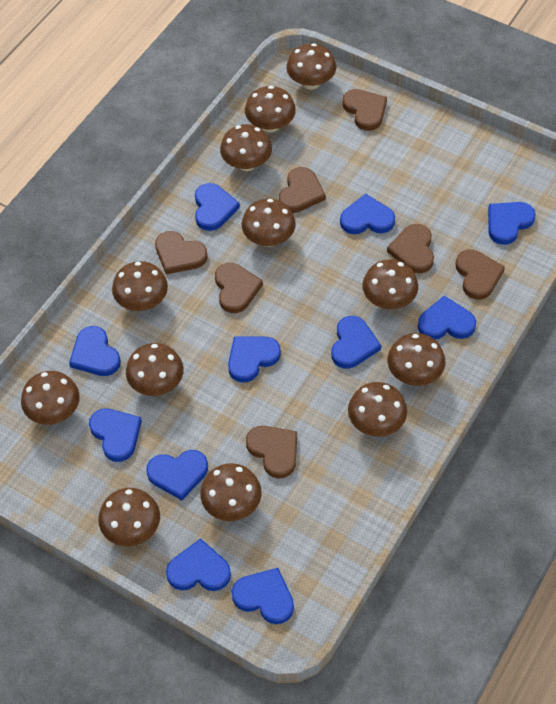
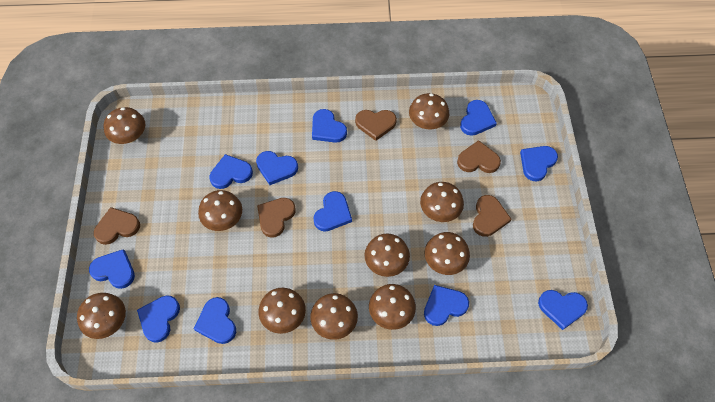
brown heart: [155,231,208,274] [215,263,263,313] [246,426,297,478] [279,167,326,213] [342,89,387,131] [387,224,434,273] [456,249,505,300] = 7 -> [94,207,140,245] [257,198,296,238] [355,110,397,141] [457,140,501,173] [473,195,511,237] = 5
brown mushroom: [21,371,80,425] [98,488,160,546] [112,261,168,311] [126,343,184,396] [200,463,262,521] [220,124,272,171] [242,199,296,247] [245,86,296,132] [286,43,336,90] [348,382,407,437] [362,259,418,309] [388,333,445,386] = 12 -> [77,293,126,339] [104,107,145,144] [198,190,242,231] [258,288,306,334] [310,293,358,340] [365,233,410,277] [369,284,416,330] [409,93,449,129] [420,182,464,222] [425,232,470,275] = 10

